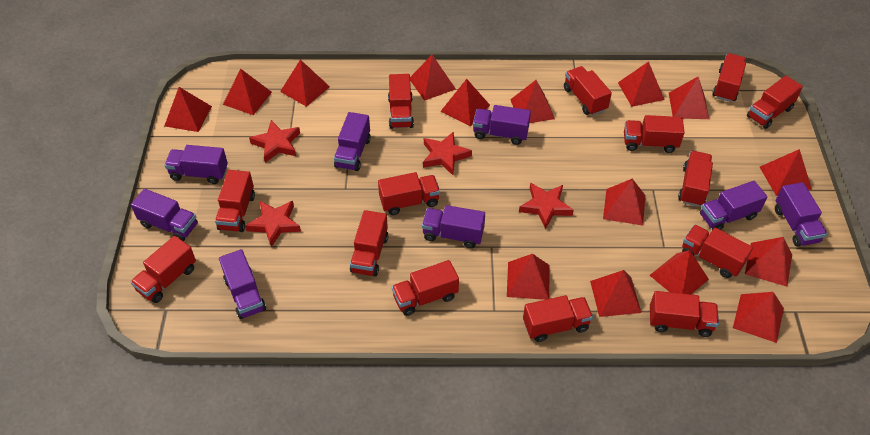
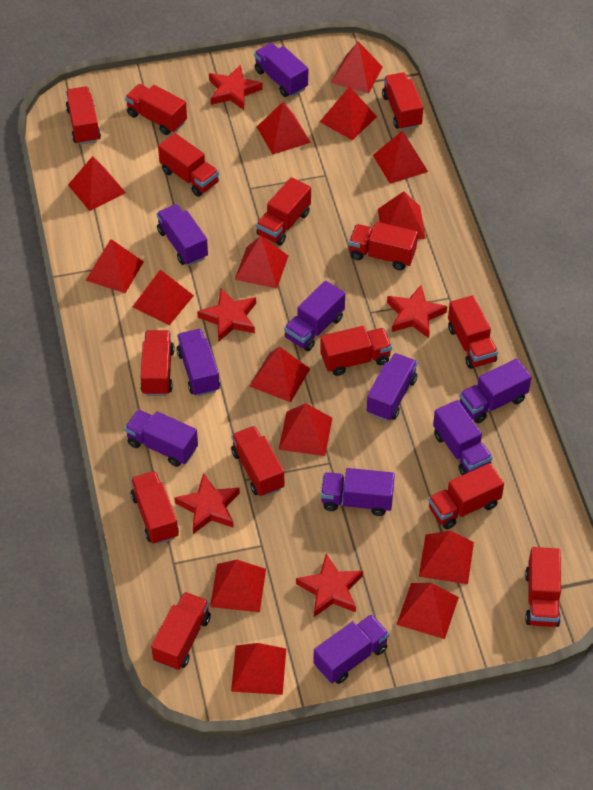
purple truck: [131,189,198,241] [164,145,228,184] [219,249,266,319] [334,112,371,171] [422,205,485,248] [473,105,531,145] [700,181,767,230] [775,182,827,247] = 8 -> [125,410,198,467] [156,204,208,266] [177,329,220,396] [254,43,308,97] [284,281,345,351] [313,614,389,684] [321,468,395,516] [367,353,417,421] [433,400,492,475] [459,359,532,423] = 10
red star: [245,201,301,247] [249,120,300,163] [423,131,472,175] [519,183,574,229] = 4 -> [175,473,240,534] [197,288,256,342] [209,64,263,110] [296,554,363,617] [387,285,447,338] = 5

